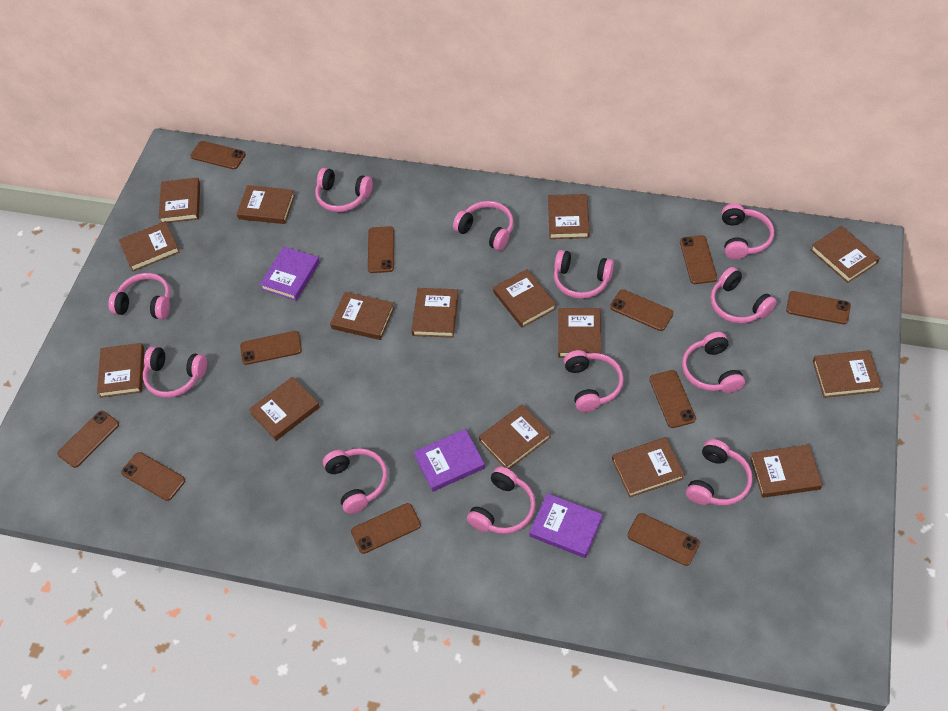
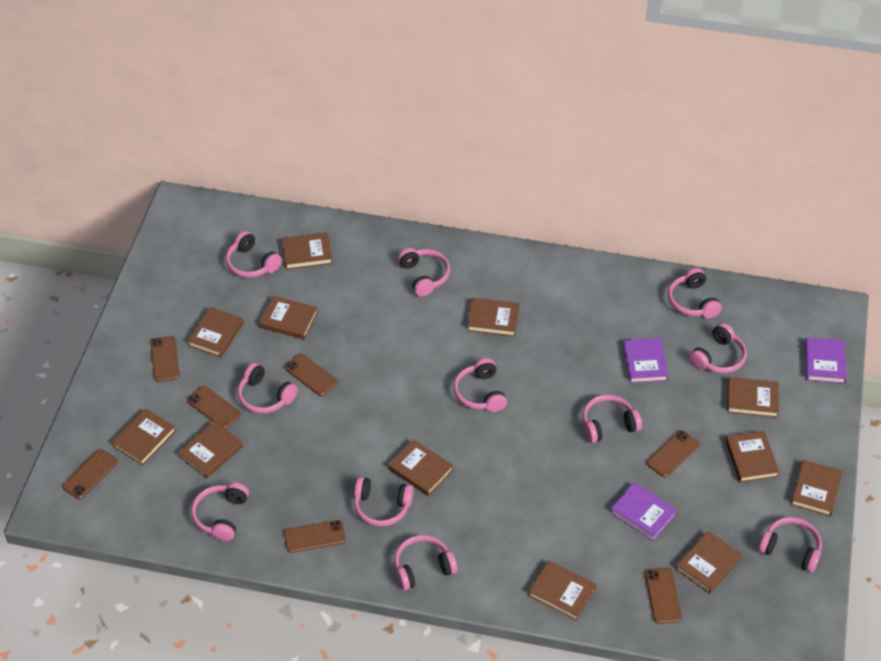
brown book: [97,343,144,398] [119,221,180,272] [159,177,200,223] [236,185,295,224] [249,377,320,441] [330,292,395,340] [411,288,459,338] [479,404,551,469] [493,269,556,328] [548,194,590,239] [558,308,601,358] [612,437,685,497] [750,445,823,498] [811,226,880,283] [813,350,882,398] = 15 -> [112,408,176,465] [178,421,243,478] [187,307,244,357] [259,296,318,339] [282,232,332,270] [388,439,453,496] [467,298,520,337] [529,560,596,620] [676,531,742,594] [725,431,779,483] [727,377,779,418] [791,460,843,517] = 12
brown phone: [57,411,119,468] [121,452,185,501] [190,141,246,169] [240,331,302,365] [351,503,421,554] [368,226,394,273] [610,289,673,331] [627,513,700,566] [649,370,696,428] [680,235,717,284] [786,291,851,324] = 11 -> [62,449,118,499] [150,336,180,382] [187,386,241,429] [284,353,338,396] [284,520,346,553] [645,568,682,624] [647,430,700,477] = 7
pink headphones: [108,273,170,319] [143,346,207,398] [315,168,373,212] [323,448,387,514] [453,201,514,251] [467,466,536,534] [554,250,614,299] [564,350,624,412] [682,332,745,393] [686,439,753,506] [710,267,777,324] [721,203,774,260] = 12 -> [191,483,249,541] [226,231,282,278] [238,363,298,413] [354,477,414,526] [394,535,458,590] [398,248,450,297] [453,358,507,412] [583,395,642,443] [668,268,722,318] [689,323,747,374] [759,517,822,573] = 11

